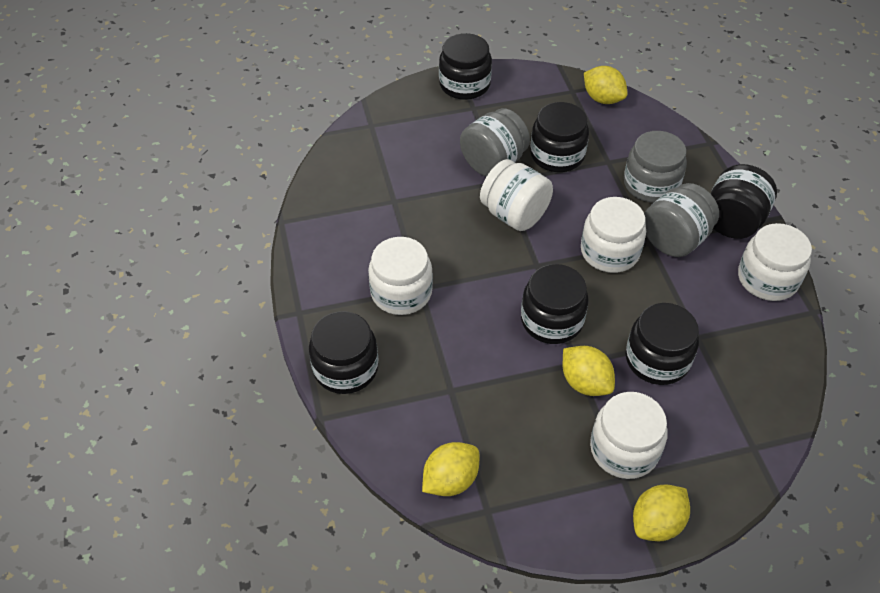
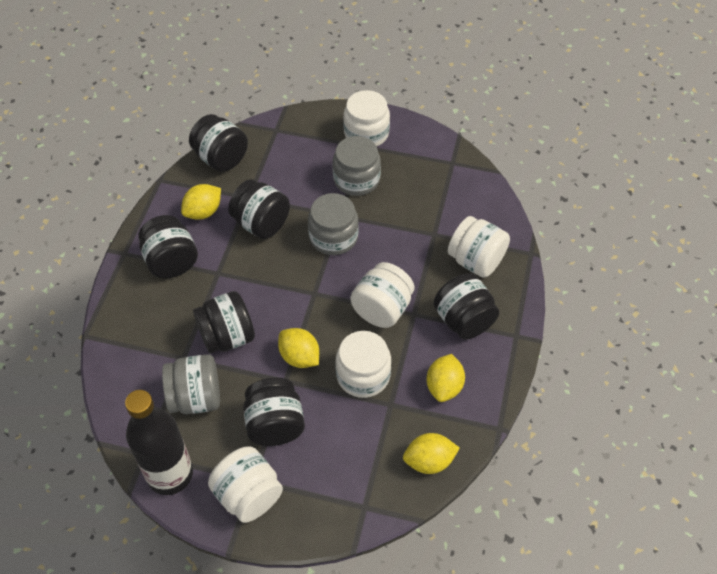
black bottle: none = 0 -> [125,390,193,495] = 1

